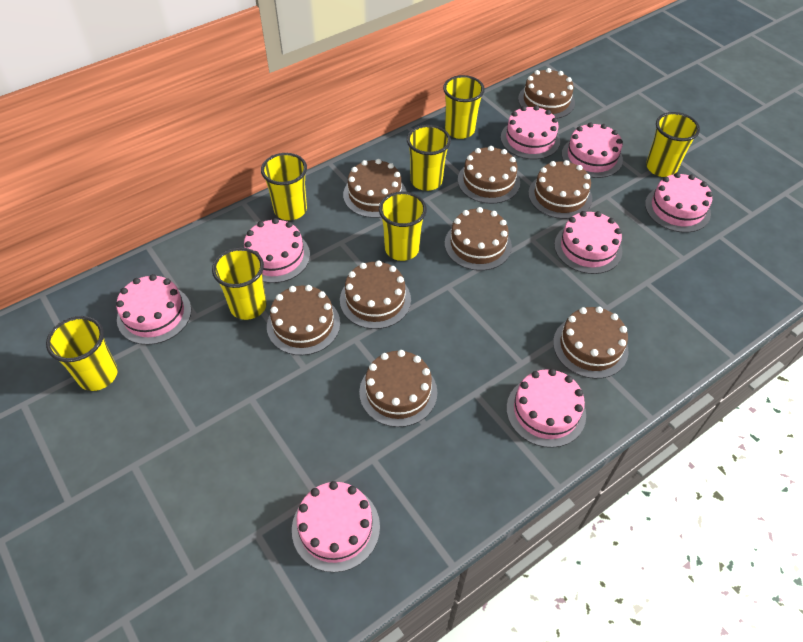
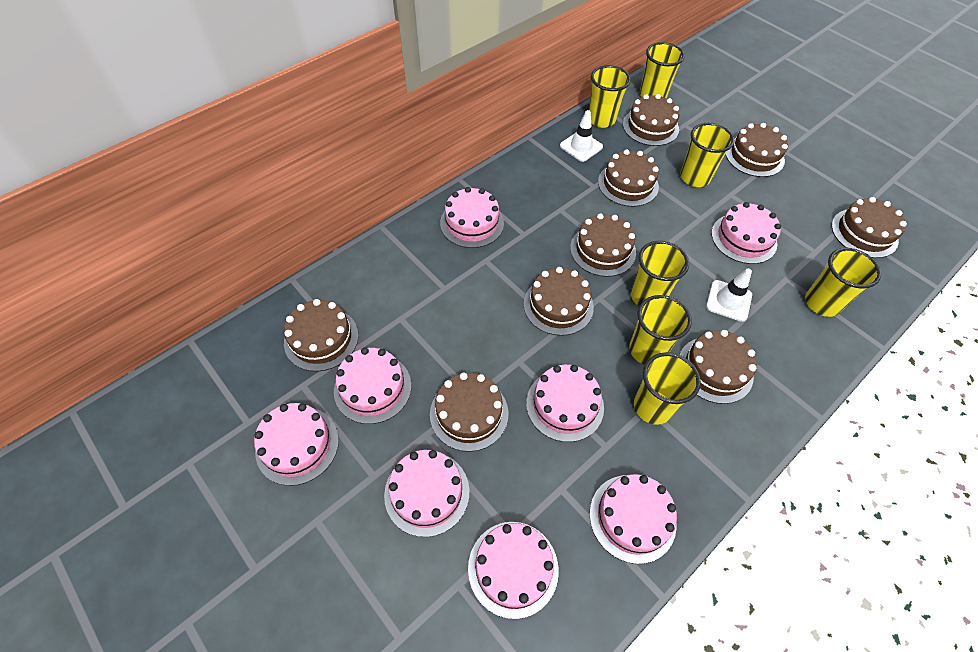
white traffic cone: none = 0 -> [560,110,603,162] [706,269,752,322] = 2

